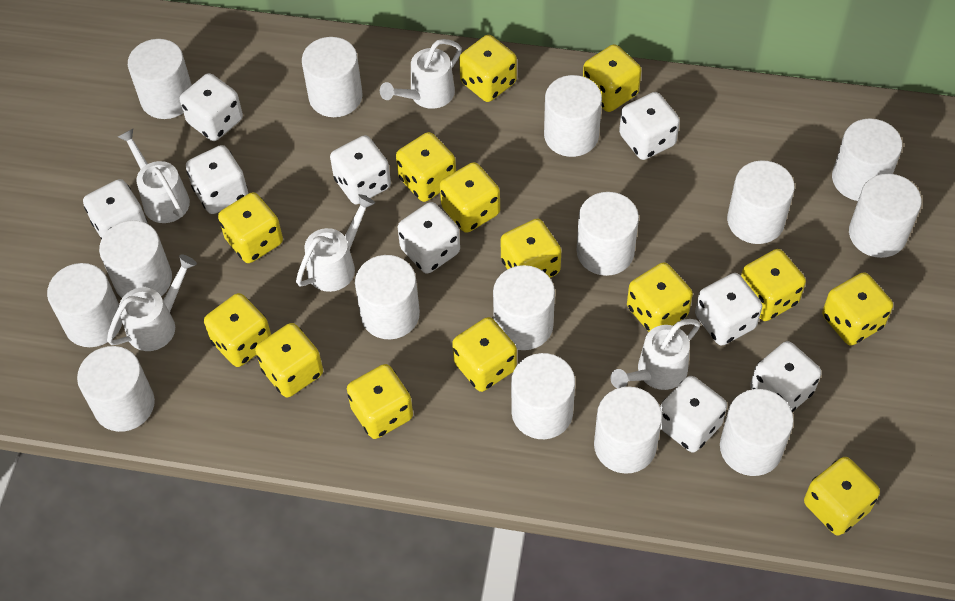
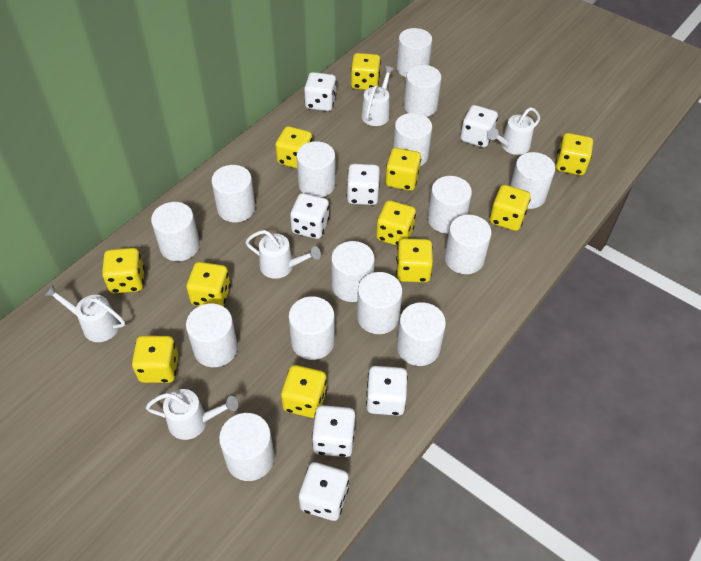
white dice: [83,179,148,239] [180,73,243,141] [186,145,248,214] [330,135,391,204] [398,202,460,274] [619,92,680,160] [660,376,727,452] [695,273,762,346] [750,341,822,413] = 9 -> [290,193,329,239] [299,462,349,521] [304,72,336,111] [312,405,356,457] [347,164,380,205] [366,366,408,416] [460,105,498,148] = 7
yellow dice: [204,293,271,367] [218,192,283,263] [255,323,323,397] [347,364,413,439] [396,132,456,202] [440,162,500,233] [452,317,517,392] [459,35,517,102] [501,219,561,278] [583,44,642,112] [627,262,693,332] [741,249,806,321] [804,457,880,536] [822,272,893,346] = 14 -> [102,248,145,294] [132,336,179,383] [186,262,231,306] [275,126,312,169] [281,365,327,418] [351,53,381,90] [376,200,416,246] [385,148,421,191] [396,238,433,282] [490,185,531,231] [555,133,593,175] = 11

